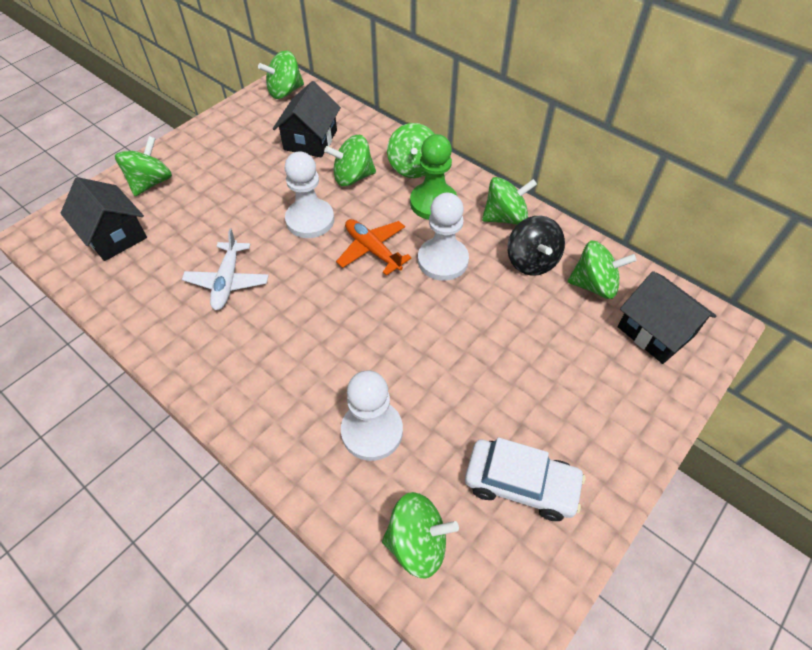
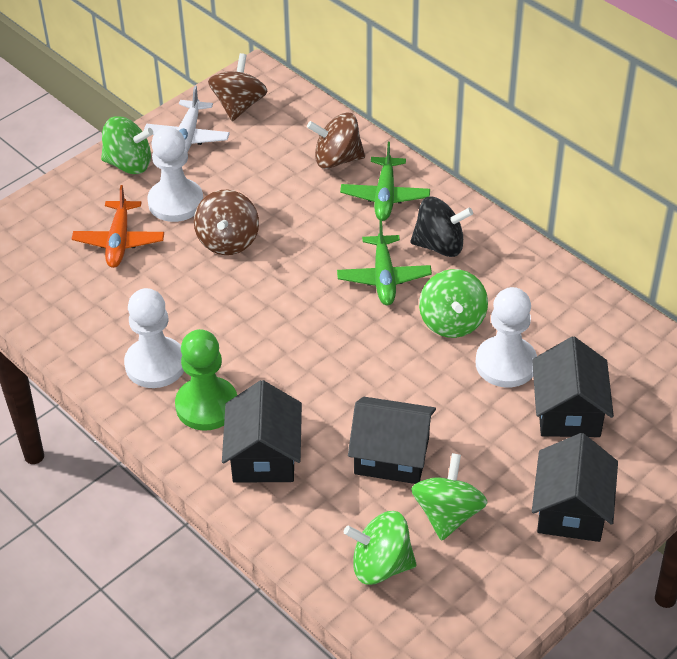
black house: [61,177,147,261] [273,81,341,158] [618,271,716,364] = 3 -> [222,380,302,483] [348,397,436,484] [532,337,614,437] [532,433,618,542] = 4
brown spinning top: none = 0 -> [194,190,259,255] [208,53,268,121] [307,113,365,169] = 3
green plane: none = 0 -> [337,220,432,305] [340,142,430,221] = 2
green spinning top: [115,136,172,196] [258,51,304,99] [324,135,376,186] [382,492,459,579] [387,123,434,178] [482,177,537,225] [568,240,637,299] = 7 -> [101,116,153,174] [344,511,417,585] [411,453,488,541] [419,269,488,338] = 4
white car: [465,437,585,521] = 1 -> none = 0

